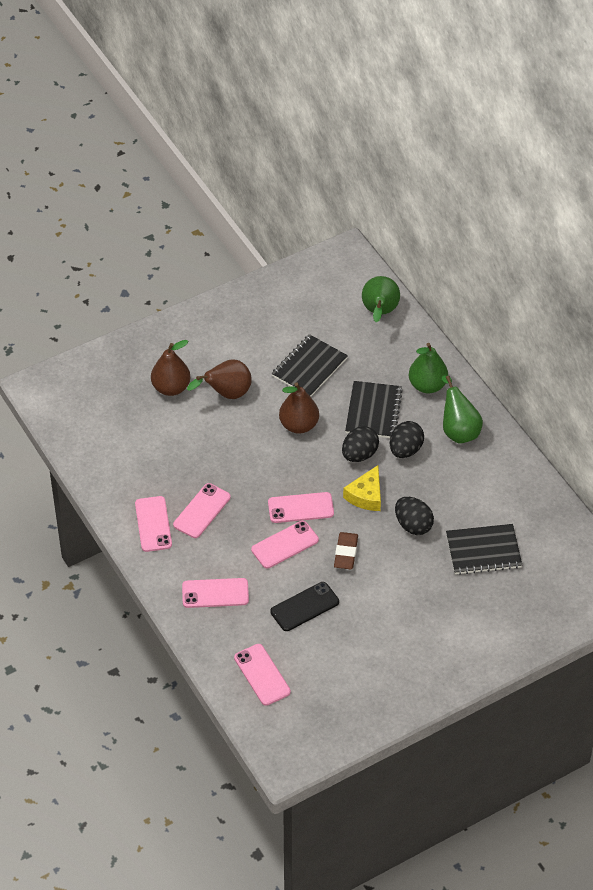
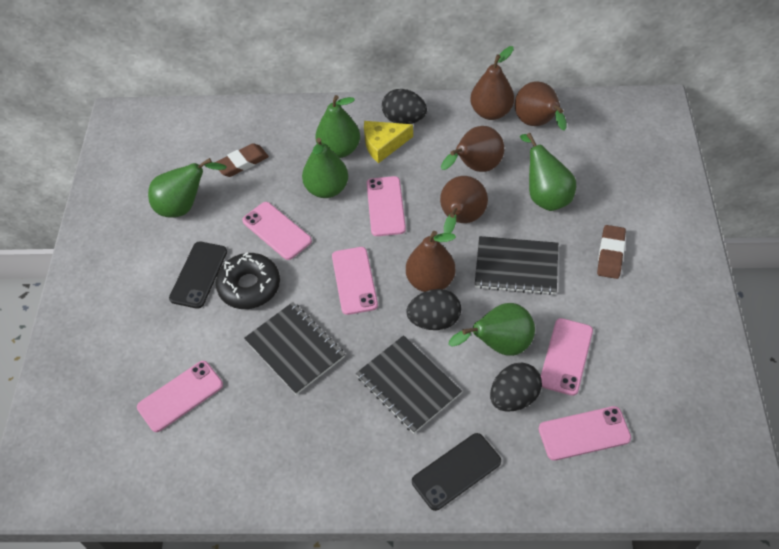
black donut: none = 0 -> [216,252,280,309] = 1
black phone: [270,582,339,631] = 1 -> [169,241,227,309] [412,433,501,511] = 2
brown eraser: [334,532,358,569] = 1 -> [215,143,269,177] [597,225,626,279] = 2
brown pear: [151,340,190,396] [187,359,252,399] [279,382,319,434] = 3 -> [406,231,456,292] [440,176,488,233] [441,126,504,172] [470,46,514,120] [514,81,566,130] = 5
green pear: [362,276,400,322] [409,343,448,393] [442,375,483,443] = 3 -> [148,158,227,218] [302,138,348,198] [315,95,360,158] [449,303,535,356] [520,133,576,211] = 5

